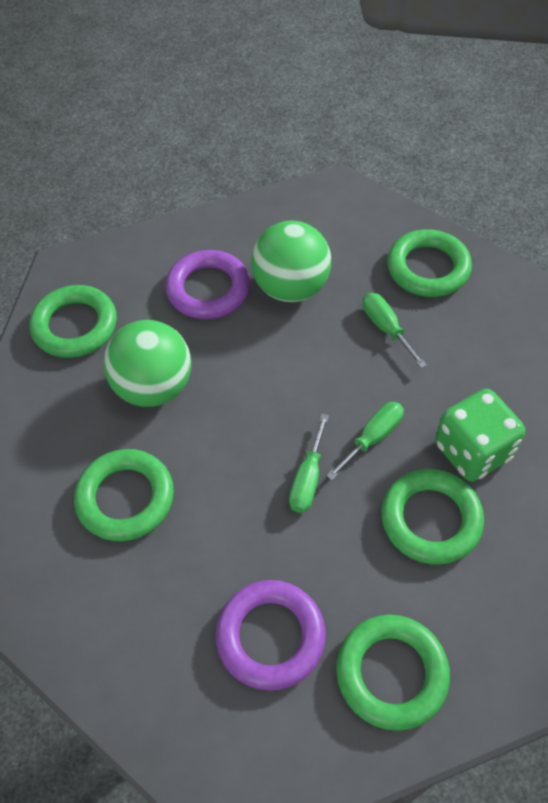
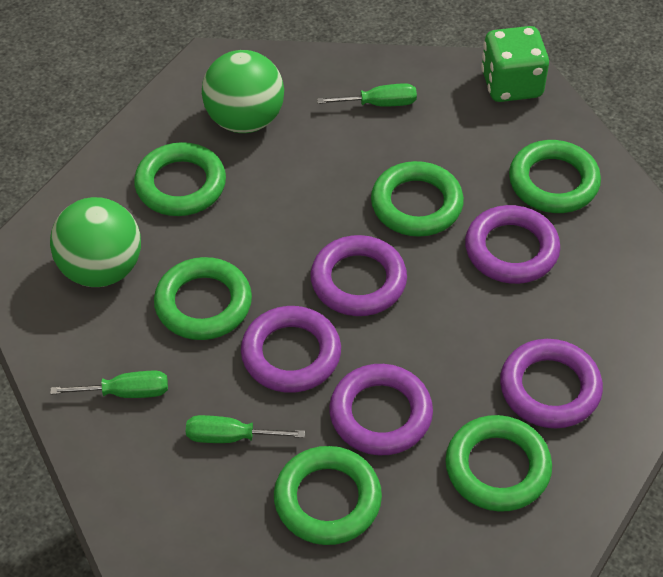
green ring: [29,285,117,358] [74,449,174,541] [336,615,450,731] [381,469,484,565] [387,229,472,297] = 5 -> [134,142,226,216] [154,257,252,340] [274,446,382,545] [371,161,464,237] [445,415,552,512] [509,140,601,213] = 6
purple ring: [165,250,250,319] [216,580,326,691] = 2 -> [241,306,341,393] [310,235,407,316] [329,364,433,455] [465,205,560,284] [500,339,603,428] = 5

